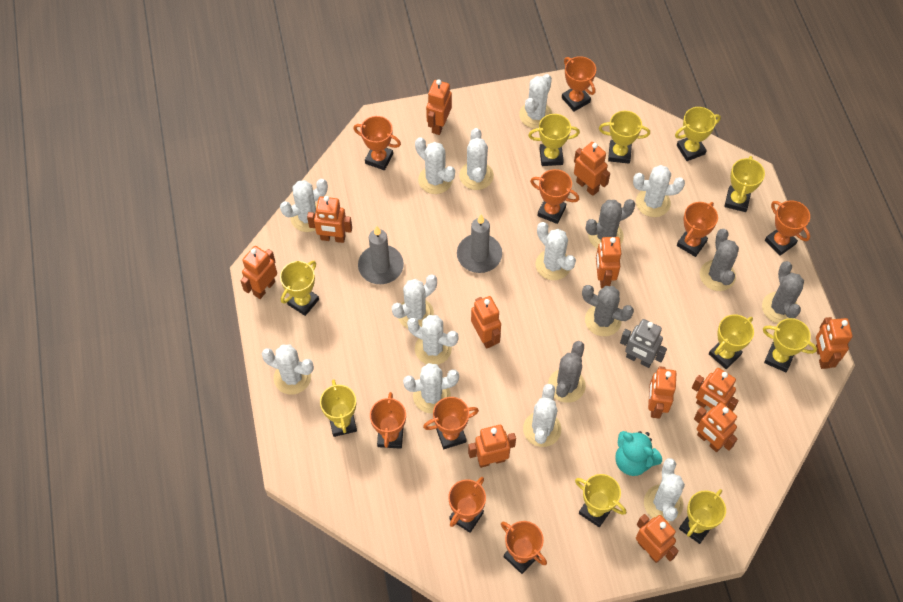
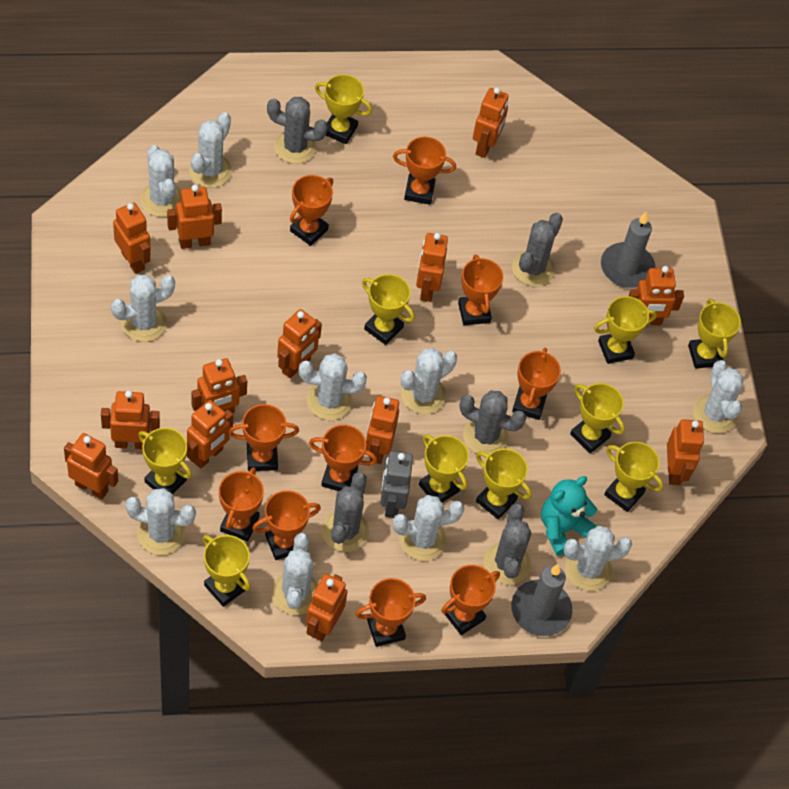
orange robot: [240,246,277,299] [307,196,352,243] [426,79,452,135] [468,425,516,468] [471,296,501,349] [574,142,610,196] [596,237,621,288] [636,514,679,563] [648,366,676,419] [692,368,739,412] [694,402,737,452] [816,317,852,369] = 12 -> [64,433,118,499] [101,391,160,449] [113,203,151,274] [167,185,222,249] [187,400,233,469] [191,358,247,413] [277,309,322,378] [306,574,348,641] [366,396,399,464] [416,233,448,302] [473,87,508,158] [629,266,684,325] [667,419,704,485] = 13
orange trophy: [353,116,401,170] [370,392,406,449] [423,397,479,449] [448,477,486,533] [501,521,547,574] [530,169,579,224] [562,56,596,112] [677,202,718,257] [765,200,810,256] = 9 -> [219,467,264,542] [228,404,299,471] [252,490,321,560] [290,175,333,246] [309,425,377,491] [355,578,426,647] [393,137,456,205] [441,565,500,635] [458,254,503,325] [512,348,561,420] = 10
white cactus: [262,344,314,395] [280,179,328,232] [392,274,437,328] [403,363,459,413] [407,315,459,365] [415,137,455,194] [459,128,494,190] [519,74,553,129] [523,384,561,447] [535,222,576,280] [633,165,685,217] [644,458,685,522] = 12 -> [111,275,175,342] [125,488,196,555] [140,145,181,217] [189,112,232,188] [271,533,318,615] [299,353,367,420] [393,495,464,561] [401,348,457,414] [564,525,632,591] [693,360,744,433] = 10

